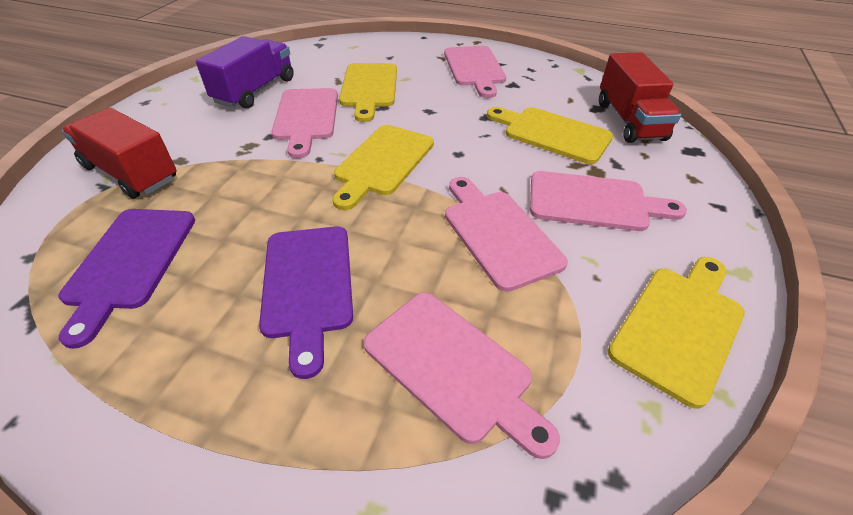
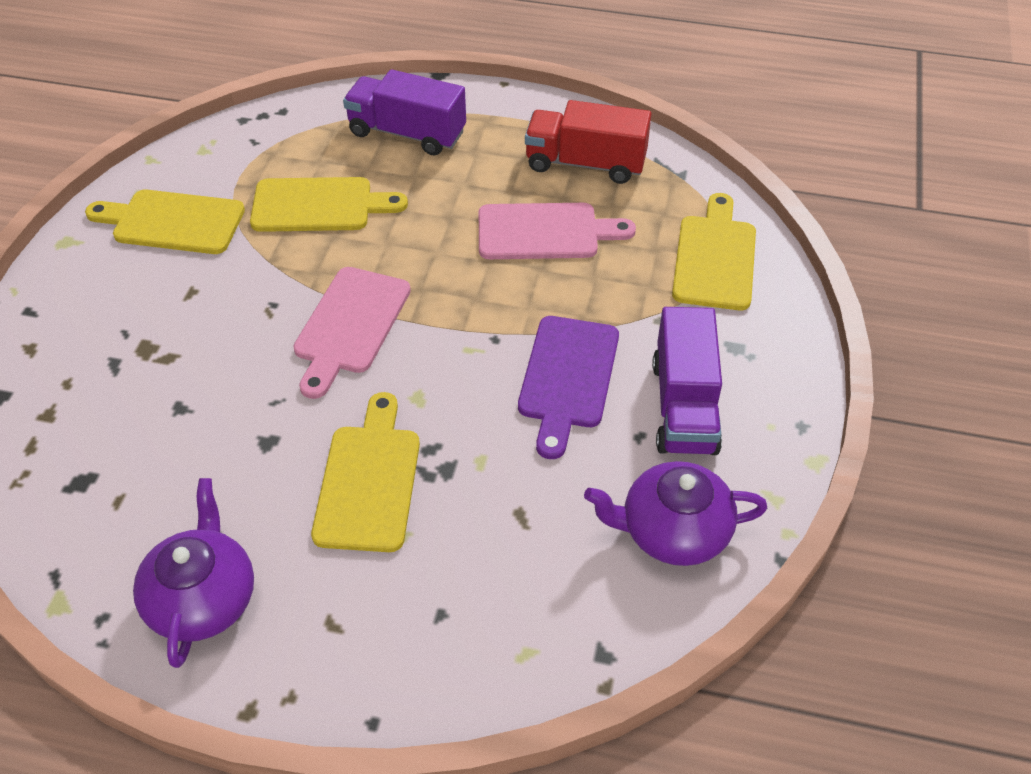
pink cutting board: [271,88,338,158] [363,292,560,459] [444,46,506,98] [445,177,568,292] [530,171,687,231] = 5 -> [293,267,411,399] [479,203,636,259] = 2
purple cutting board: [58,209,195,349] [259,226,353,379] = 2 -> [518,316,619,459] = 1
purple teapot: none = 0 -> [133,478,254,668] [584,461,767,566] = 2
purple truck: [196,36,294,108] = 1 -> [343,69,466,155] [652,307,722,455] = 2
red truck: [62,108,177,199] [599,52,681,143] = 2 -> [525,100,651,184] = 1

